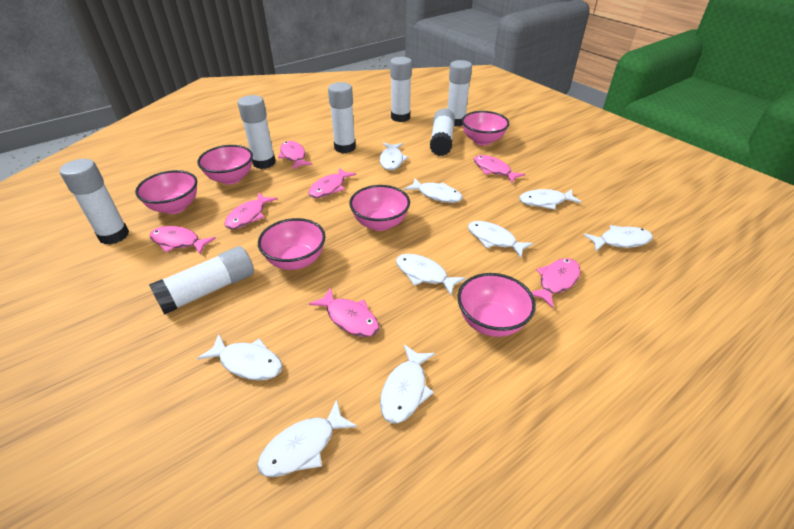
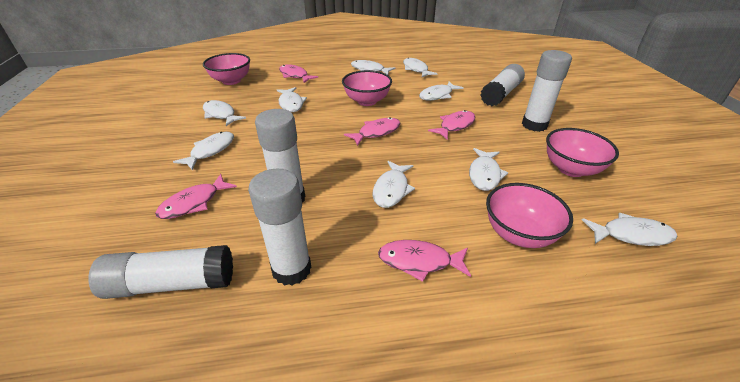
pink bowl: [135,170,197,214] [197,145,253,185] [258,218,326,270] [349,185,410,231] [457,273,536,337] [462,111,509,145] = 6 -> [203,53,250,85] [342,70,392,106] [486,183,573,248] [546,128,619,177] = 4
pink fish: [150,226,216,255] [224,192,277,229] [278,141,313,169] [308,167,356,198] [309,287,379,337] [474,155,525,183] [531,258,581,308] = 7 -> [155,174,237,219] [279,64,318,83] [344,117,400,146] [378,240,471,282] [428,110,476,140] = 5
white glue stick: [60,159,129,244] [149,246,254,315] [238,95,276,169] [328,82,356,153] [390,57,412,122] [430,108,455,156] [448,60,472,127] = 7 -> [88,245,233,299] [248,169,311,286] [255,109,305,202] [480,64,525,106] [522,50,572,132] = 5

